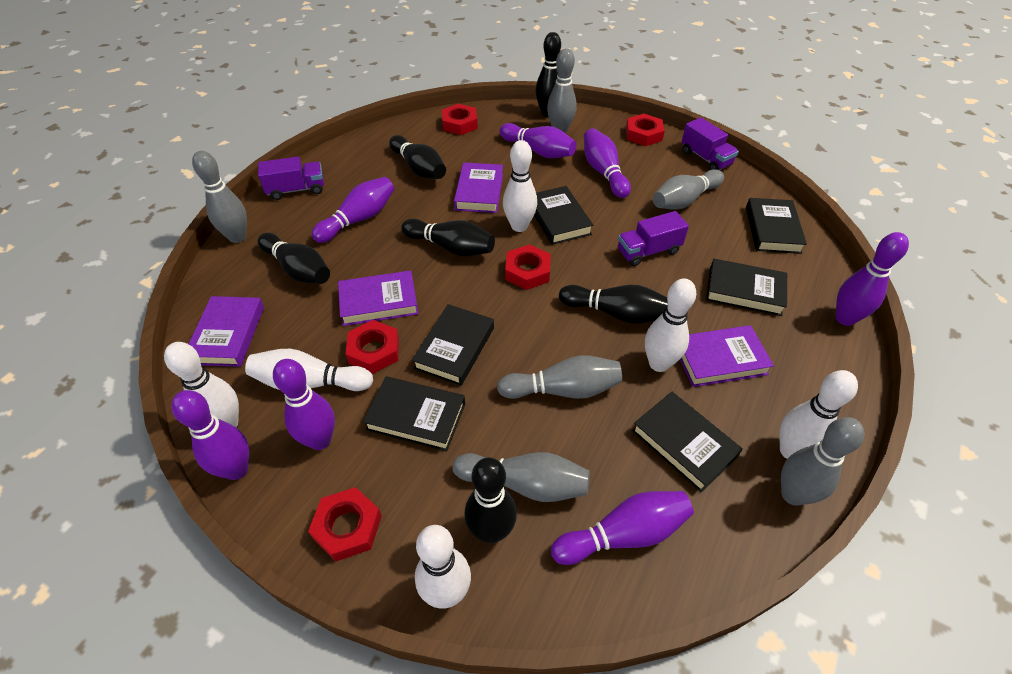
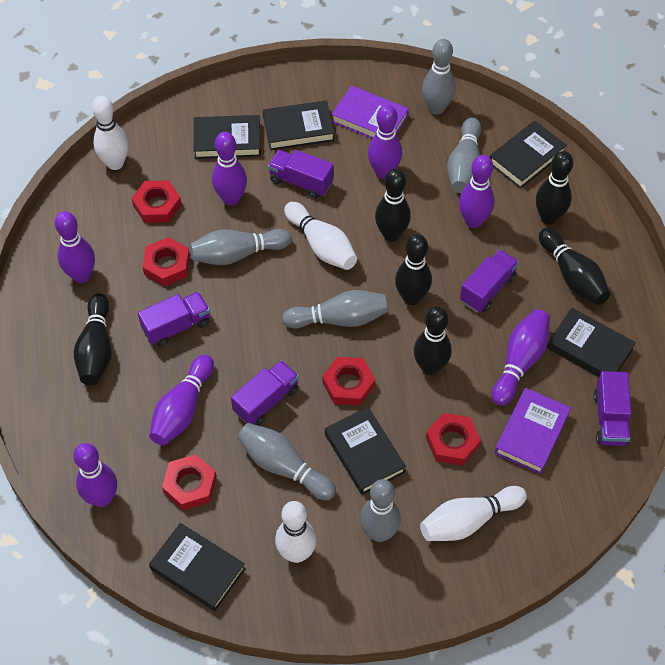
purple book: [189,296,264,367] [338,270,418,326] [454,162,503,213] [680,325,774,387] = 4 -> [332,86,409,139] [494,388,571,474] = 2
purple truck: [258,157,324,200] [618,211,689,266] [681,117,739,170] = 3 -> [138,291,210,347] [231,360,299,425] [268,150,334,199] [460,249,519,312] [593,371,631,446] = 5
white bowling pin: [164,342,239,427] [245,349,373,391] [415,525,471,609] [503,140,537,232] [645,278,696,372] [779,370,858,459] = 6 -> [92,95,128,170] [275,501,317,563] [284,202,357,270] [420,486,527,541] = 4

